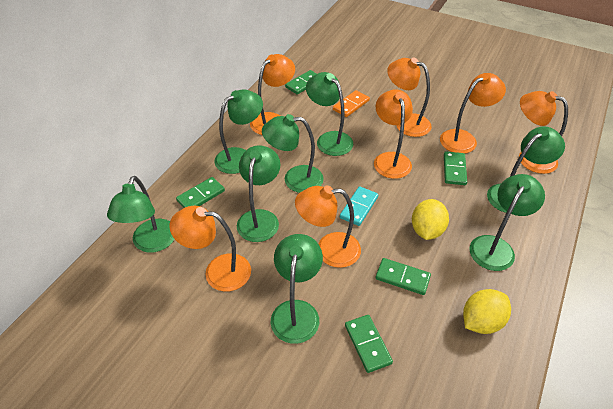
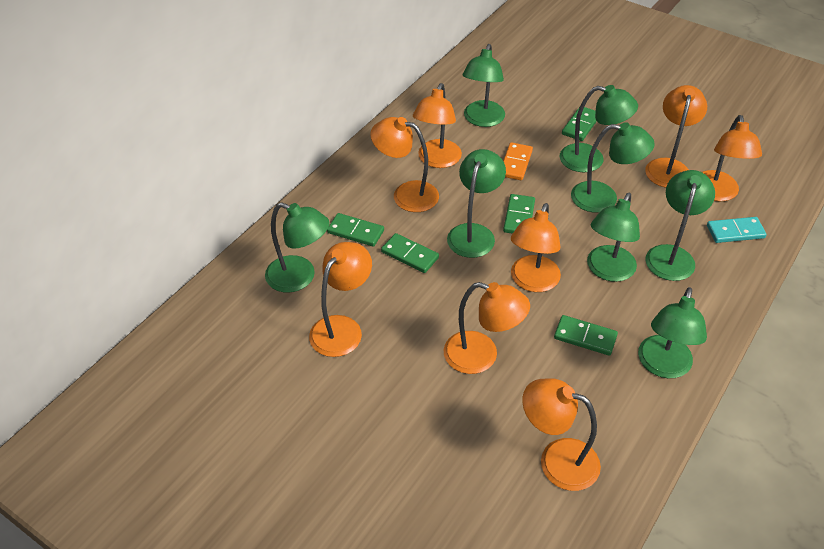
orange lamp: [169,206,251,292] [250,54,295,135] [295,186,361,268] [374,90,413,179] [387,57,431,137] [440,73,506,153] [519,91,568,174] = 7 -> [309,242,372,357] [370,117,439,212] [413,83,462,168] [444,282,530,374] [511,203,561,292] [522,378,601,491] [645,85,707,188] [702,115,762,201] = 8
yellow lemon: [412,199,449,240] [463,289,511,334] = 2 -> none = 0

